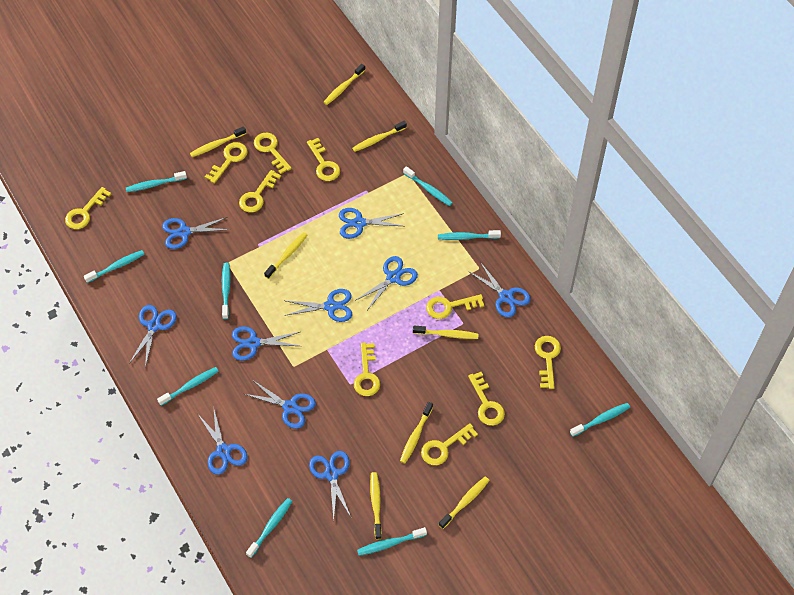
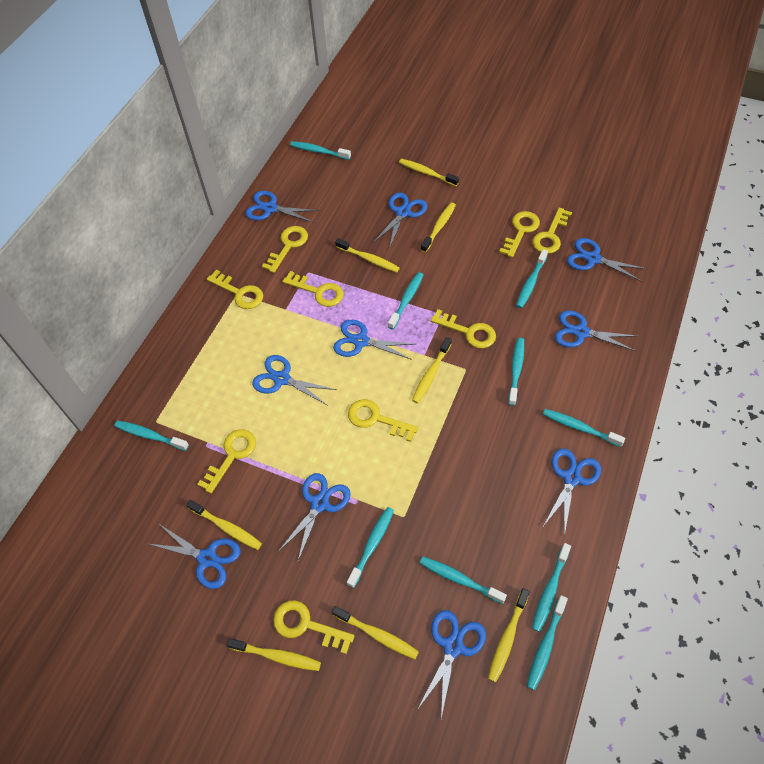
turquoise toothbrush: [84,250,144,283] [126,171,187,192] [157,367,218,406] [222,263,231,319] [246,498,292,558] [357,527,427,556] [403,166,453,206] [438,230,501,240] [570,403,630,437] = 9 -> [114,421,189,451] [290,141,351,160] [347,507,394,588] [388,272,423,329] [420,556,507,604] [508,338,524,406] [516,249,548,308] [527,595,568,690] [532,543,571,632] [543,409,625,447] = 10
yellow key: [65,187,111,229] [205,142,248,184] [239,170,281,213] [254,133,292,174] [307,138,340,181] [354,343,380,396] [421,423,478,465] [426,294,484,319] [468,372,505,426] [535,336,561,389] = 10 -> [197,429,256,494] [207,269,263,309] [262,226,308,273] [273,600,354,654] [282,271,344,307] [348,399,418,442] [431,309,496,348] [499,211,540,258] [532,208,572,254] = 9

